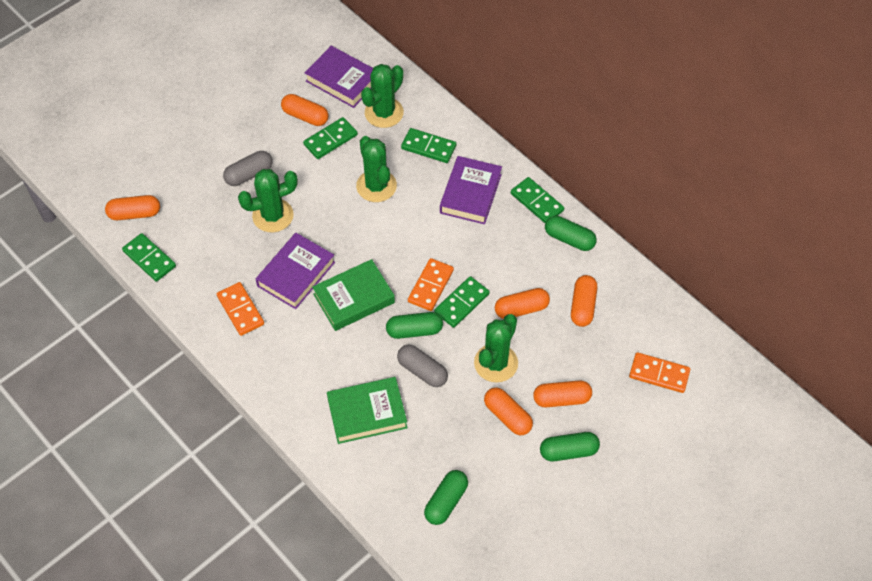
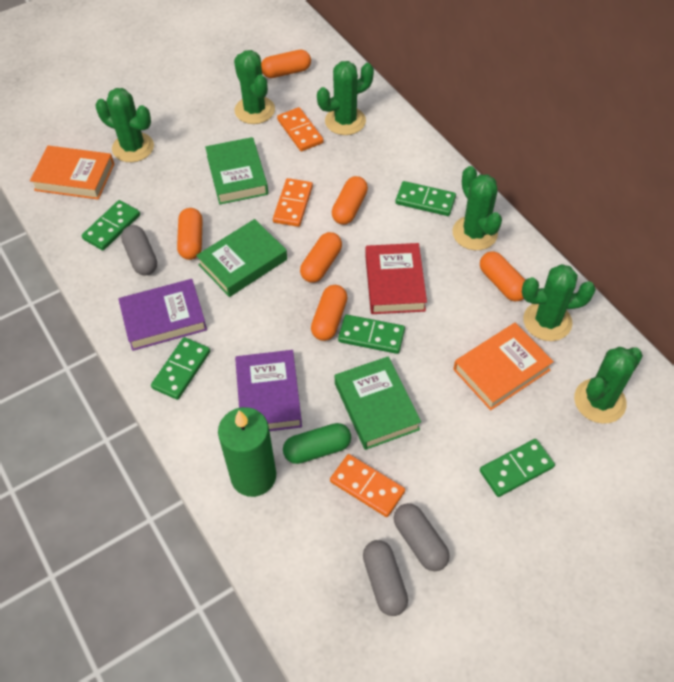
green book: [312,259,395,331] [327,377,407,444] = 2 -> [196,219,287,297] [205,137,268,204] [335,356,421,450] = 3
green cactus: [238,169,298,232] [356,136,397,202] [361,64,404,128] [474,314,518,383] = 4 -> [96,88,154,162] [234,50,275,124] [317,61,374,135] [452,166,502,250] [522,264,596,341] [574,347,643,424] = 6
green candle: none = 0 -> [218,407,276,497] = 1
green capsule: [386,312,443,339] [424,470,468,525] [540,432,600,461] [545,216,597,251] = 4 -> [283,423,351,464] = 1
grey capsule: [223,151,273,186] [397,344,448,387] = 2 -> [121,225,157,275] [363,540,408,616] [394,503,450,571] = 3
orange book: none = 0 -> [30,146,114,200] [453,323,554,410] = 2
purple book: [256,233,335,309] [305,46,373,108] [440,156,502,224] = 3 -> [118,279,207,351] [235,350,302,431] = 2
red book: none = 0 -> [365,243,427,314] = 1

